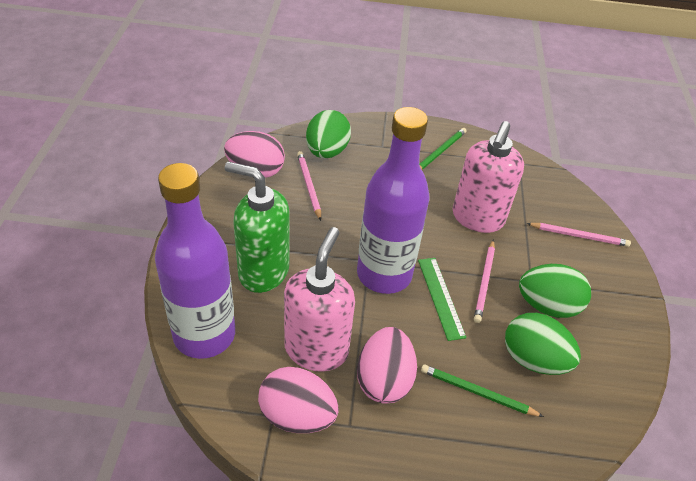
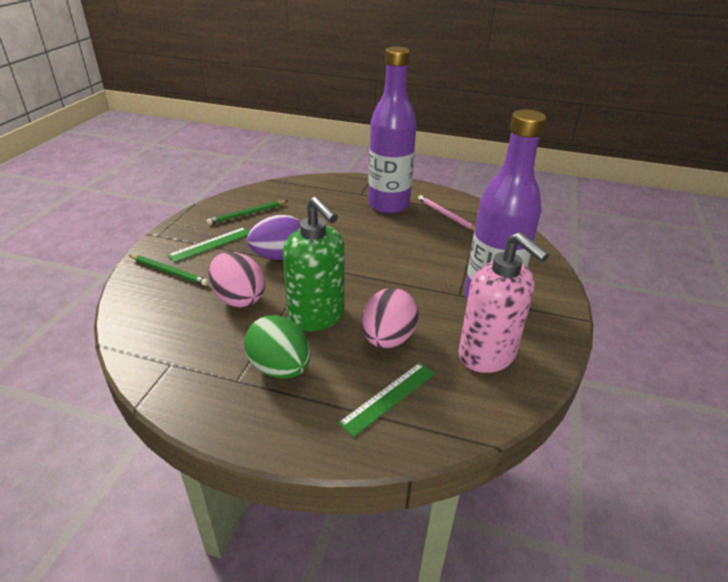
green egg: [306,110,351,158] [505,313,581,375] [519,264,591,318] = 3 -> [244,315,310,379] = 1
green ruler: [418,258,466,341] = 1 -> [168,227,249,263] [338,363,435,437] = 2
pink egg: [224,131,285,178] [258,367,339,433] [357,327,417,404] = 3 -> [209,252,265,307] [362,288,419,348] = 2
pink pencil: [297,151,321,221] [474,239,495,323] [526,223,631,247] = 3 -> [418,195,475,231] = 1
pink soap dispenser: [284,227,355,372] [453,121,524,233] = 2 -> [458,232,549,373] = 1
purple egg: none = 0 -> [247,215,301,260] = 1

